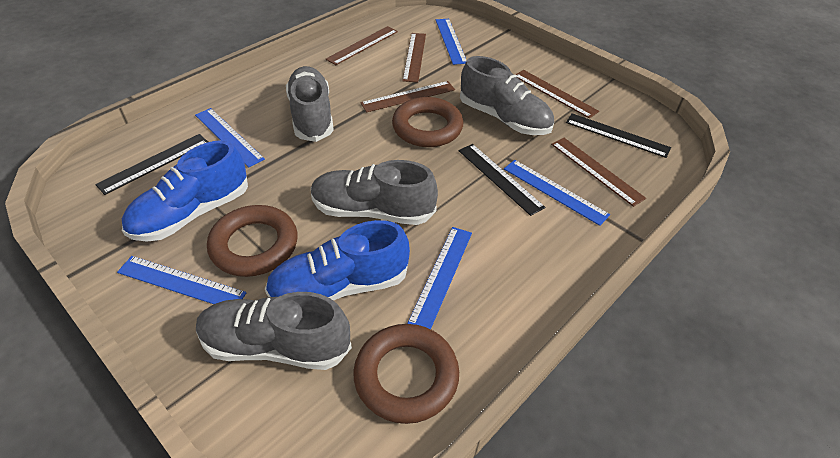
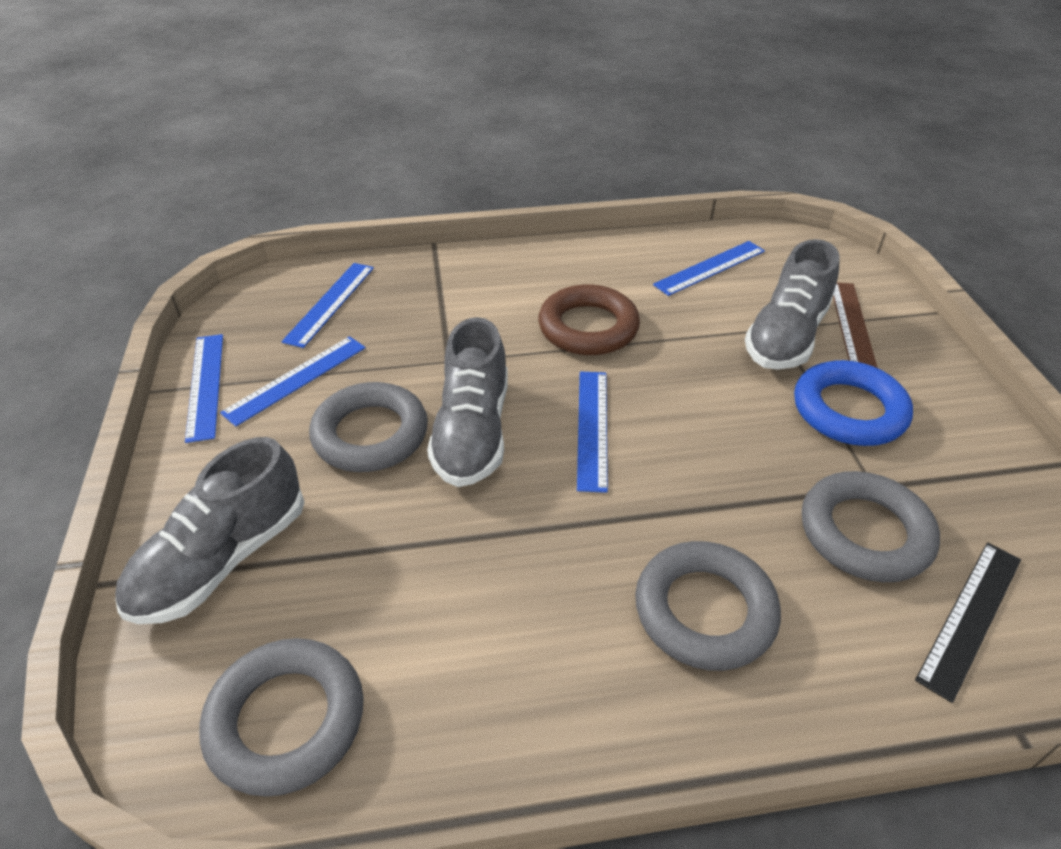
black ruler: [95,134,208,195] [458,144,545,216] [566,113,671,158] = 3 -> [915,542,1021,703] = 1
blue ring: none = 0 -> [794,360,913,446] = 1
blue shoe: [122,140,248,242] [265,220,410,300] = 2 -> none = 0
brown ring: [207,205,297,277] [353,324,459,424] [392,97,464,147] = 3 -> [538,284,640,355] = 1
brown ruler: [325,26,398,65] [360,81,455,113] [402,33,426,82] [515,70,599,118] [551,138,646,207] = 5 -> [833,282,878,368] = 1
grey ring: none = 0 -> [199,638,364,797] [309,382,428,472] [635,541,781,671] [802,471,940,582] = 4
grey shoe: [196,292,352,370] [286,66,334,142] [311,160,438,225] [460,56,554,135] = 4 -> [115,437,305,624] [427,317,508,487] [745,239,840,370] = 3

